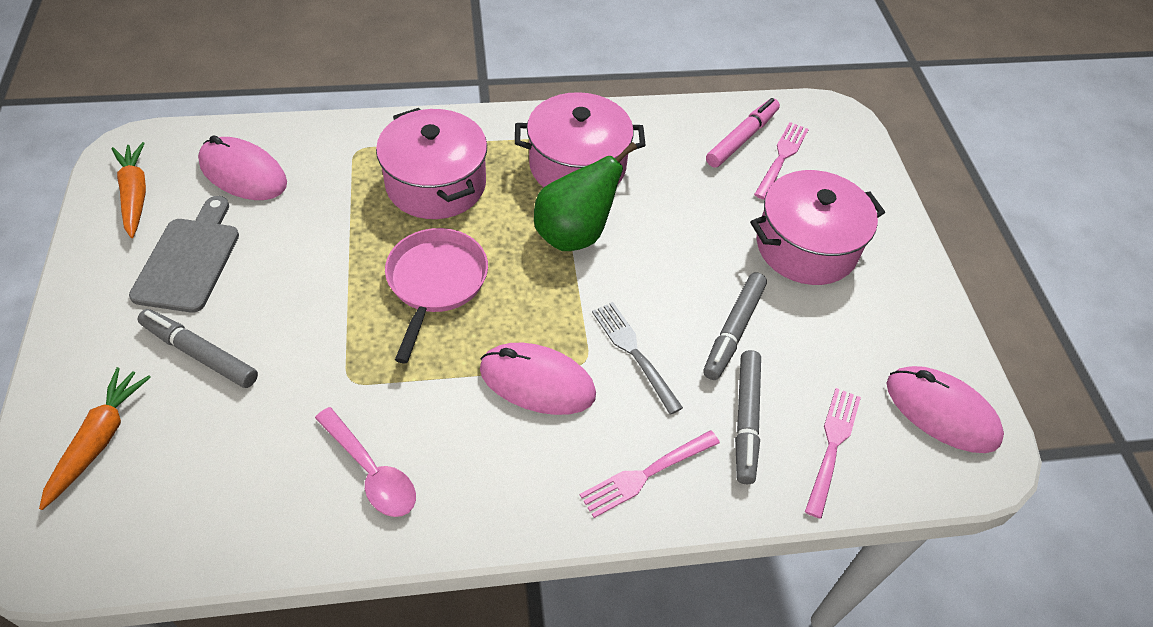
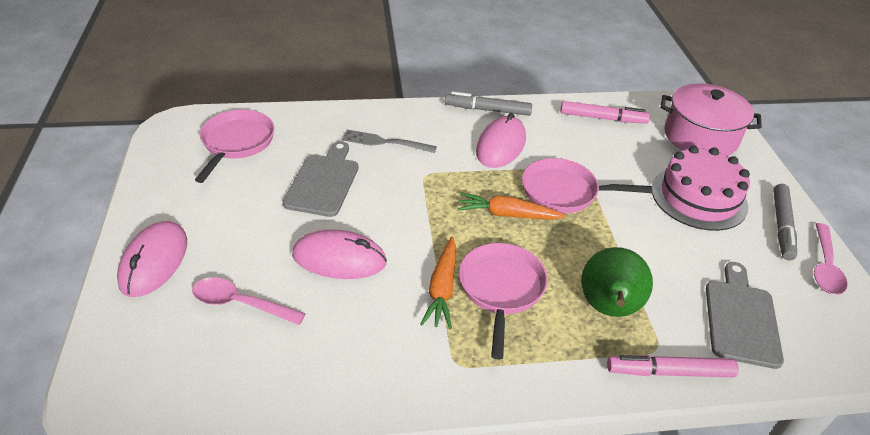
grey cutting board: [129,196,239,313] = 1 -> [283,141,358,217] [706,262,784,369] = 2
grey marker: [137,309,258,388] [703,272,767,380] [735,350,761,484] = 3 -> [445,91,532,116] [773,184,797,260] = 2
pink cake: none = 0 -> [652,146,750,231] = 1
pink fork: [580,430,720,518] [754,122,809,199] [805,388,861,519] = 3 -> none = 0
pink marker: [706,98,780,167] = 1 -> [560,101,650,124] [607,355,739,378] = 2
pink pan: [385,228,488,364] = 1 -> [195,109,275,183] [459,243,548,360] [522,158,652,213] = 3
pink pot: [376,108,487,219] [515,92,646,187] [750,170,885,285] = 3 -> [660,83,762,156] = 1
pink spoon: [315,407,416,517] = 1 -> [192,277,306,325] [814,223,847,295] = 2

